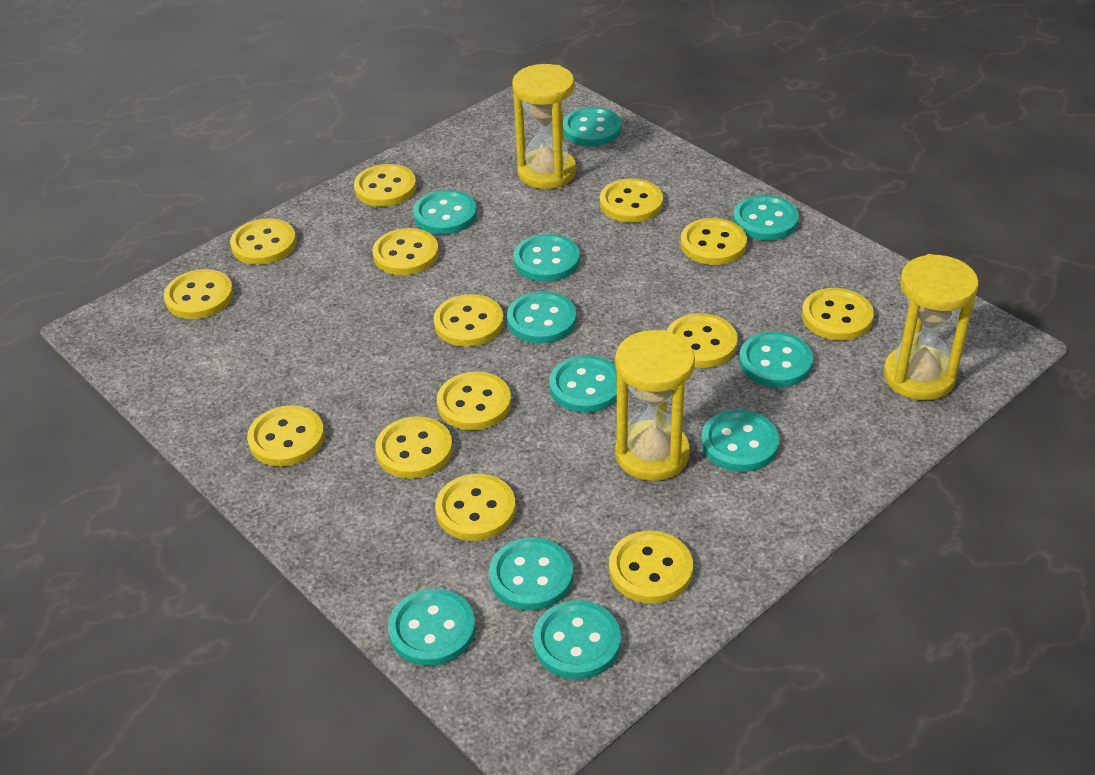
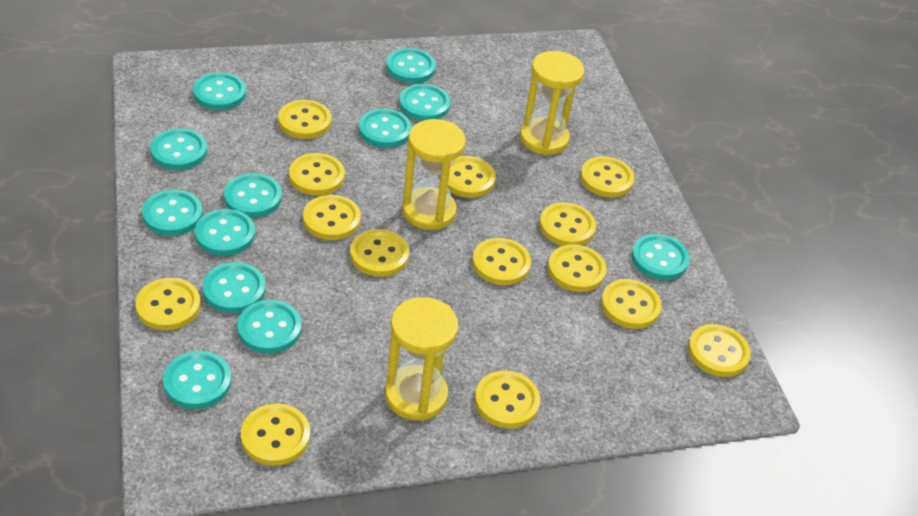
turquoise button: [388,589,476,666] [413,190,477,235] [489,537,573,611] [507,291,577,344] [513,234,580,282] [533,600,621,679] [549,355,617,413] [563,107,622,146] [701,409,779,472] [733,195,799,241] [739,331,813,387] = 11 -> [142,190,203,236] [150,128,207,170] [163,351,231,409] [193,72,246,110] [195,209,255,256] [203,262,266,313] [224,173,282,218] [237,300,301,354] [359,109,411,148] [386,48,436,83] [399,84,450,121] [631,234,689,280] = 12

